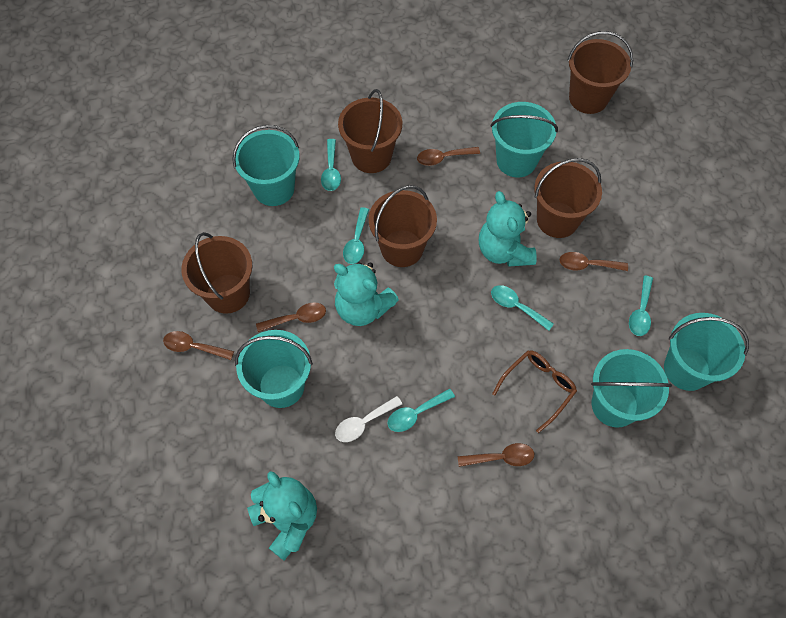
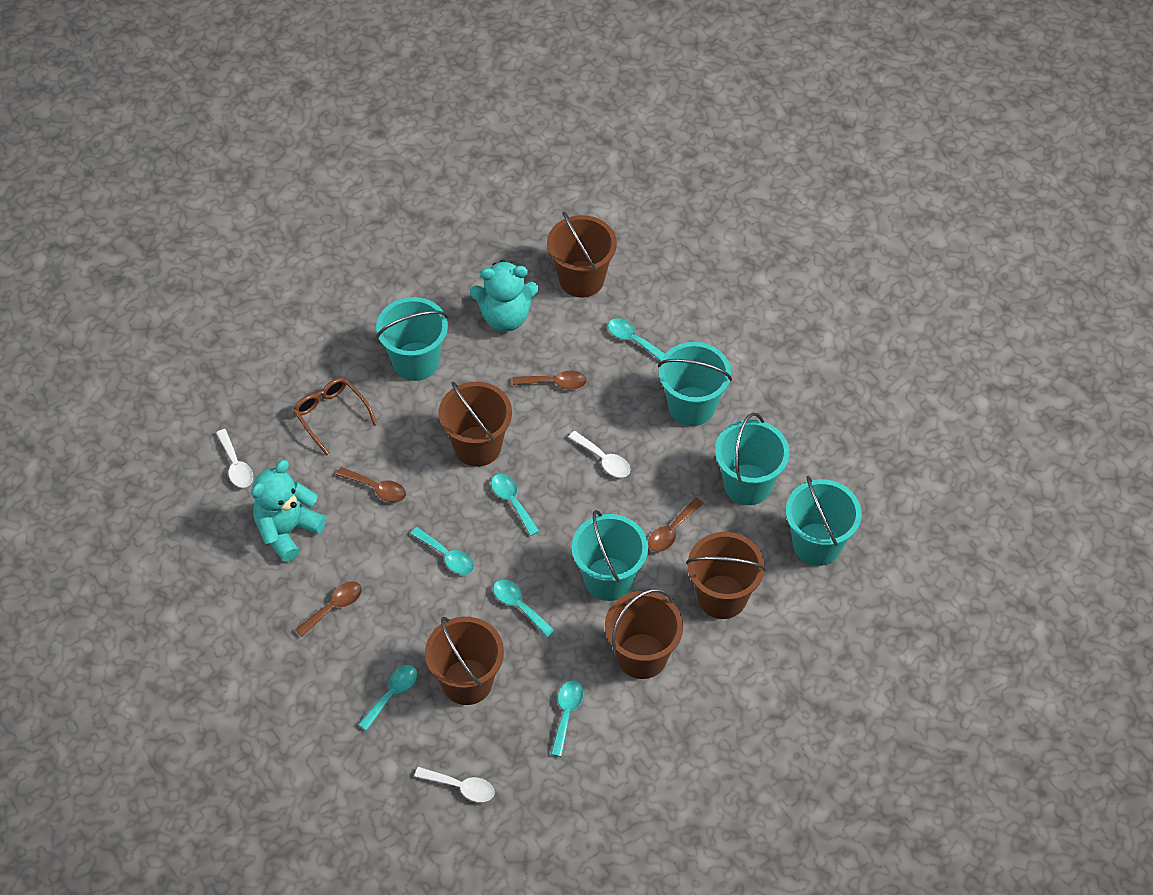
brown spoon: [163,331,234,360] [256,302,326,332] [417,147,480,166] [458,443,534,467] [560,252,628,271] = 5 -> [295,581,362,637] [336,467,406,503] [512,371,587,390] [648,498,704,552] = 4
turquoise spoon: [321,139,341,191] [343,207,369,264] [388,389,455,432] [491,285,554,331] [629,276,653,336] = 5 -> [358,665,418,731] [410,527,474,575] [491,474,539,536] [493,579,555,637] [551,681,584,757] [608,318,665,361] = 6
turquoise teddy bear: [247,471,317,560] [334,262,399,326] [479,191,537,267] = 3 -> [251,460,326,562] [470,260,539,331] = 2
white spoon: [335,396,402,442] = 1 -> [216,429,253,488] [414,767,495,802] [568,431,630,478] = 3

